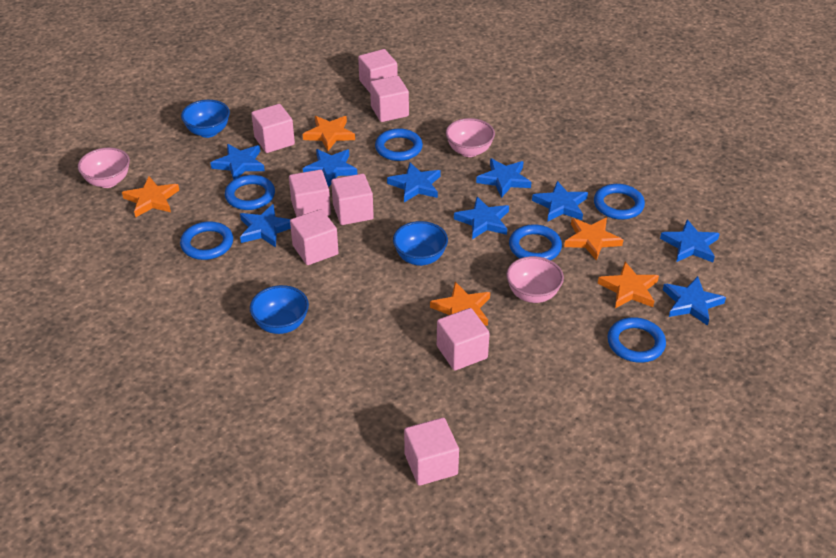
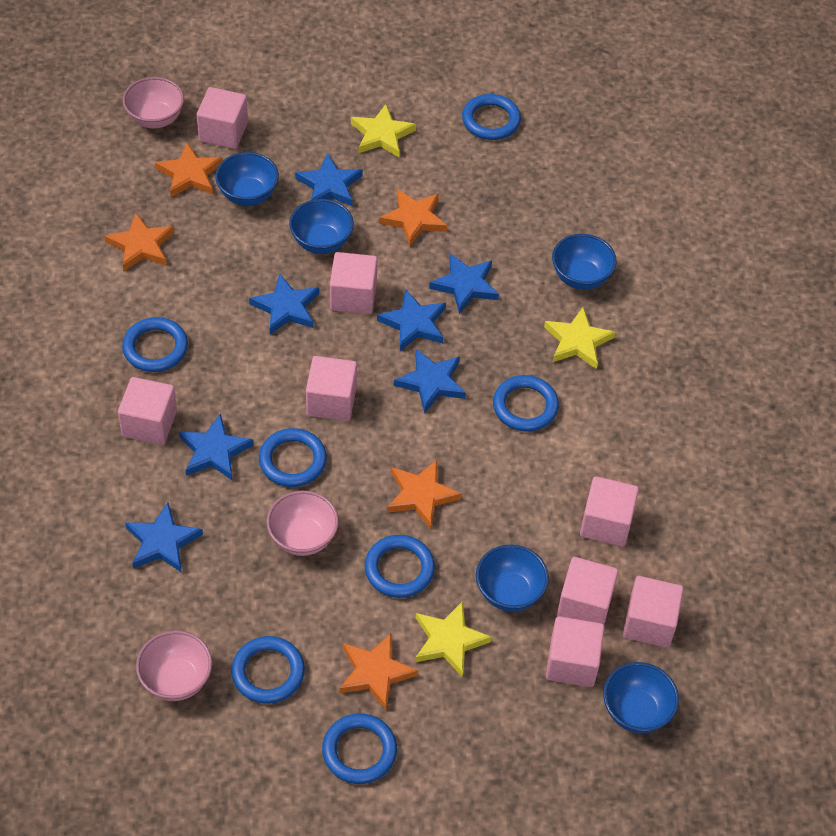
blue bowl: [181,100,230,138] [250,285,309,334] [393,221,448,266] = 3 -> [215,152,279,206] [289,199,354,254] [476,545,549,612] [552,234,617,290] [603,662,679,733] = 5
blue ring: [180,221,233,260] [225,175,275,210] [375,129,423,161] [509,224,562,260] [594,184,645,220] [607,317,666,363] = 6 -> [122,317,188,372] [231,636,305,704] [259,428,327,487] [322,713,397,784] [364,535,435,598] [462,94,521,140] [493,375,559,432] = 7
blue star: [211,144,265,180] [240,204,291,248] [303,149,357,187] [387,162,441,202] [454,197,509,239] [476,158,531,198] [532,181,588,222] [660,219,720,262] [663,276,726,326] = 9 -> [125,503,203,573] [179,414,254,481] [249,273,319,335] [295,153,363,207] [377,289,446,351] [394,349,466,414] [429,254,499,314] = 7
yellow star: none = 0 -> [351,104,416,157] [415,601,492,677] [544,307,616,369] = 3

